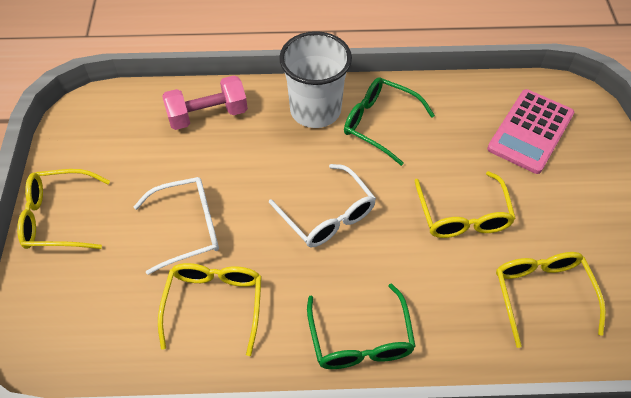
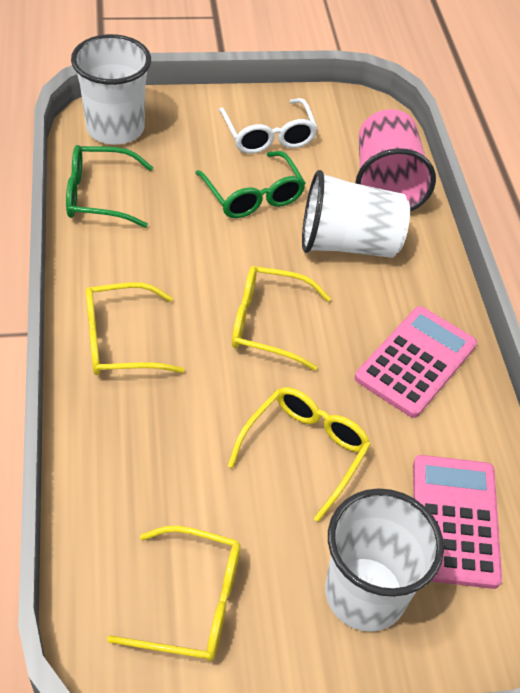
pink calculator: [487,89,574,174] = 1 -> [355,306,477,418] [413,455,502,589] = 2
pink cup: none = 0 -> [355,109,436,212] = 1
pink dumbbell: [162,75,248,130] = 1 -> none = 0
white cup: [279,31,352,128] = 1 -> [71,34,151,144] [302,170,410,258] [325,488,444,632] = 3
white glasses: [133,177,219,275] [269,164,376,247] = 2 -> [219,98,318,154] = 1

